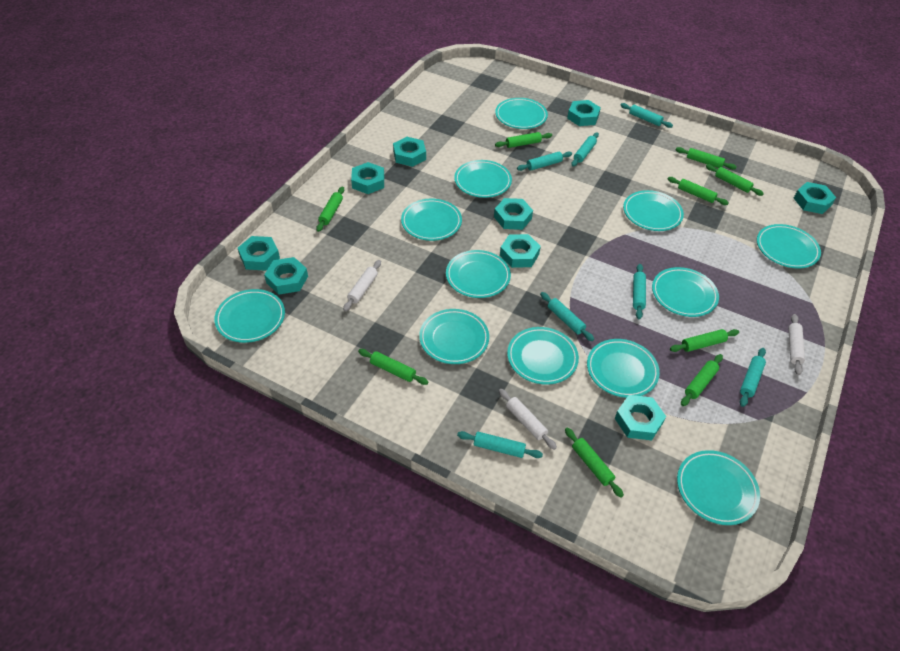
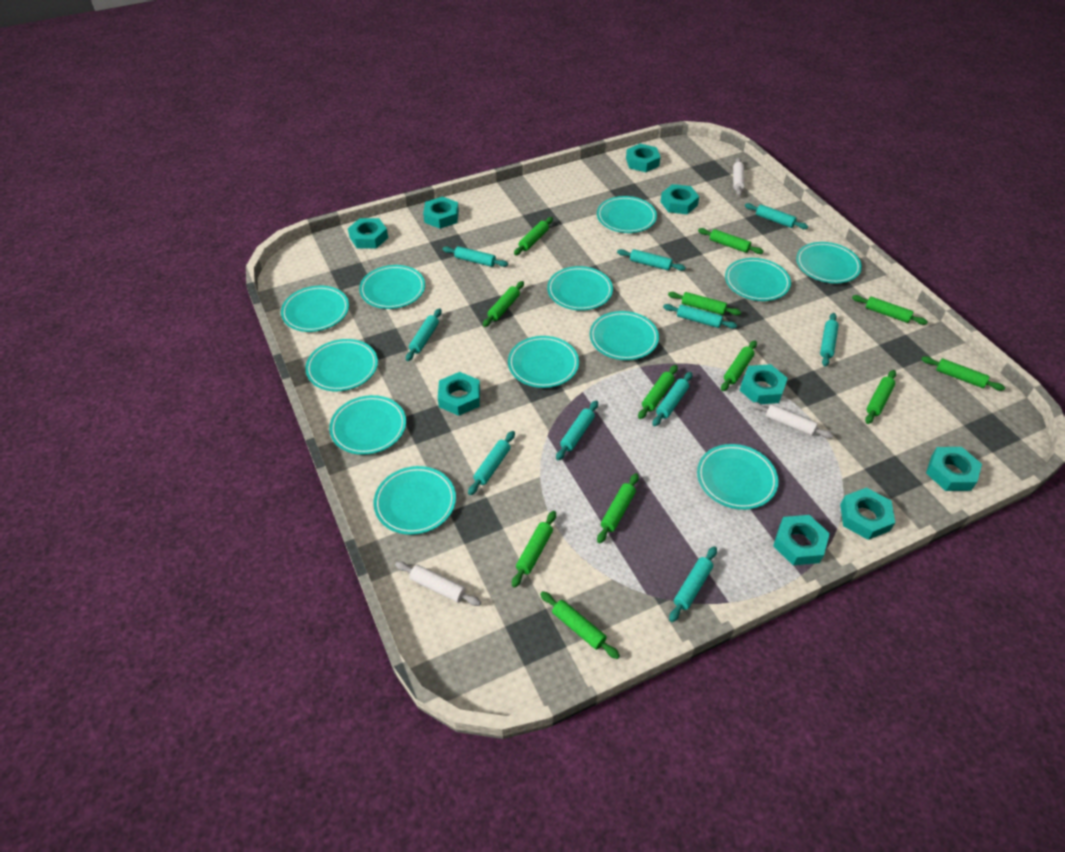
green rolling pin: [316,187,344,232] [358,349,428,385] [495,132,552,148] [565,428,624,497] [668,177,729,205] [670,329,739,352] [676,147,737,170] [681,354,723,406] [706,164,764,196] = 9 -> [483,281,524,327] [512,511,556,588] [514,217,553,255] [540,591,620,659] [597,473,639,543] [638,365,678,419] [668,292,741,315] [698,228,764,254] [721,340,757,391] [852,295,928,325] [865,370,896,424] [921,356,1005,391] = 12
turquoise rolling pin: [457,431,543,458] [517,151,572,171] [540,292,594,341] [571,132,599,166] [620,103,673,128] [633,264,646,319] [740,348,766,407] = 7 -> [406,308,441,361] [442,246,508,267] [468,431,515,495] [556,400,598,460] [617,249,686,271] [653,372,692,426] [663,304,737,329] [669,546,717,622] [745,203,808,229] [820,313,839,367] = 10

